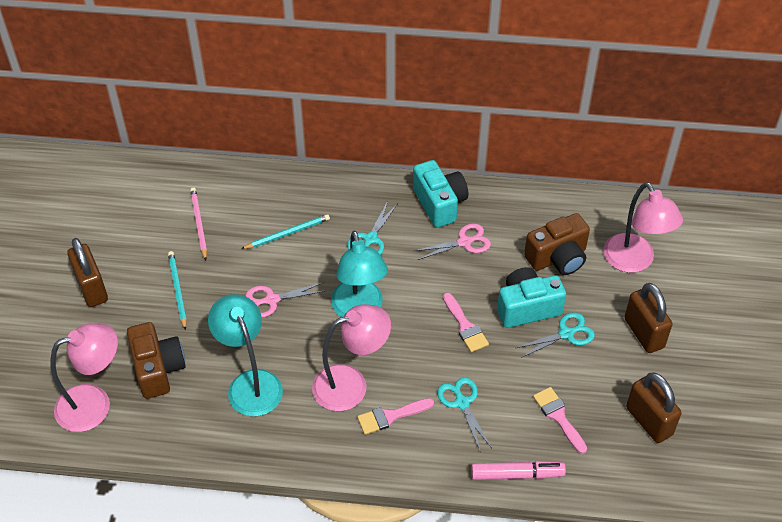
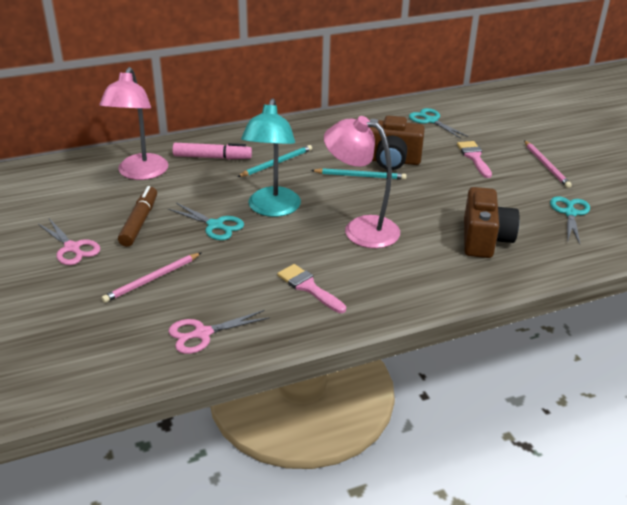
brown marker: none = 0 -> [118,186,157,247] = 1
brown padlock: [67,238,108,307] [624,283,673,353] [626,372,682,443] = 3 -> none = 0
pink brush: [357,398,434,435] [443,293,489,352] [533,387,587,454] = 3 -> [277,264,346,313] [457,141,492,178] = 2
pink lamp: [50,323,118,432] [312,304,391,411] [603,182,683,273] = 3 -> [99,67,168,180] [324,116,400,248] = 2
pink pencil: [190,187,207,260] = 1 -> [101,253,201,303] [524,140,572,188] = 2
turquoise camera: [413,160,468,228] [497,267,566,328] = 2 -> none = 0
turquoise lamp: [208,294,283,416] [331,231,388,317] = 2 -> [241,98,301,217] = 1

